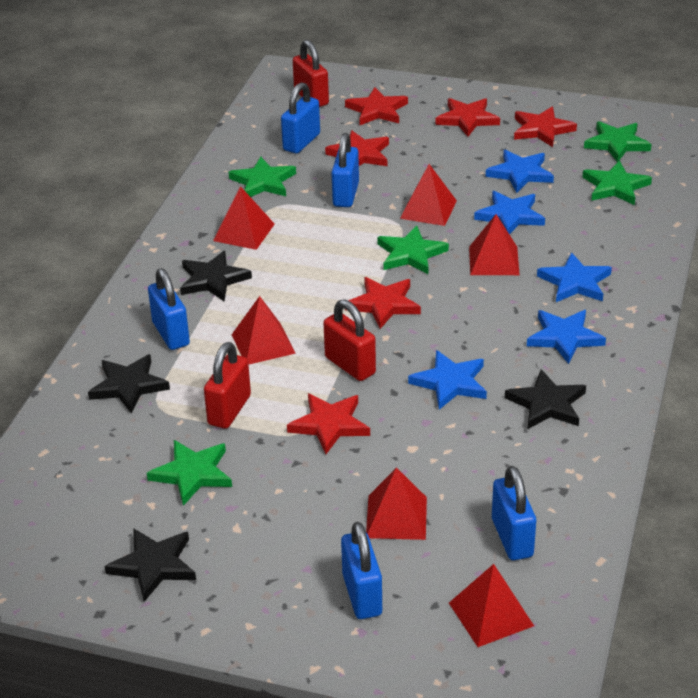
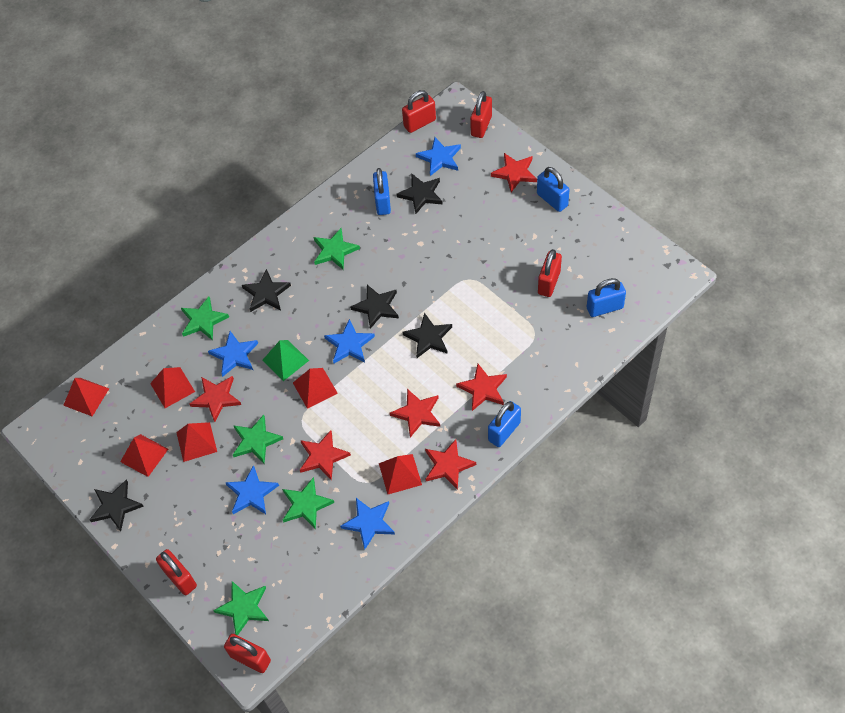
black star: [88,354,170,414] [104,528,196,602] [180,251,252,302] [505,369,586,429] = 4 -> [89,480,144,531] [242,269,291,312] [350,285,399,329] [396,174,443,214] [402,313,452,358] = 5
blue padlock: [148,268,190,350] [281,82,320,153] [331,133,359,207] [341,522,382,619] [492,466,536,560] = 5 -> [373,168,391,215] [488,401,521,447] [537,167,570,212] [587,278,626,317] = 4
green pyramid: none = 0 -> [262,340,309,381] = 1
red padlock: [204,342,251,429] [293,40,329,107] [323,300,376,381] = 3 -> [156,549,197,595] [224,634,271,673] [402,90,436,133] [470,91,492,138] [538,249,562,297] = 5

